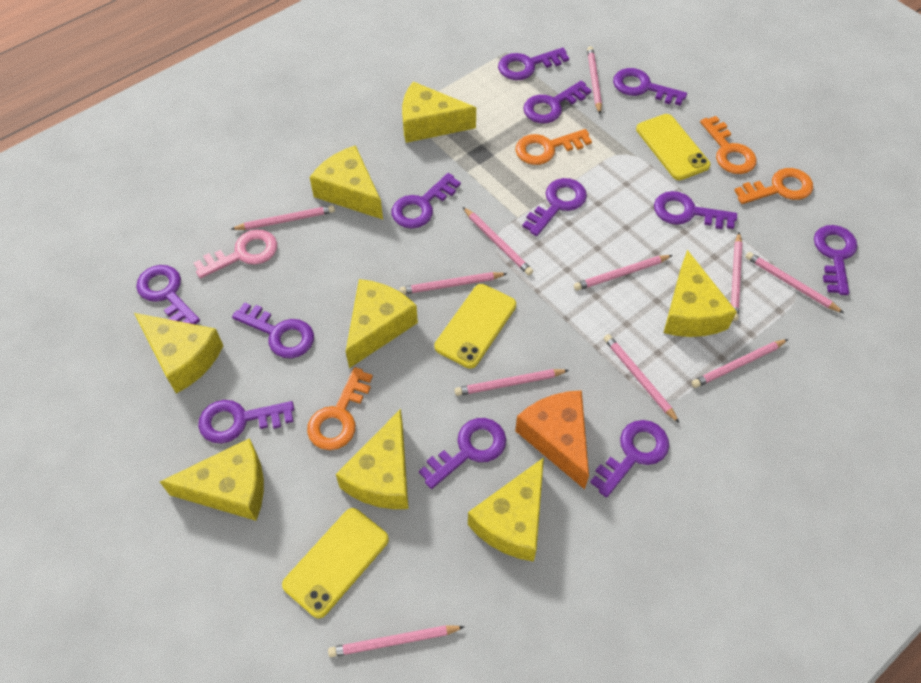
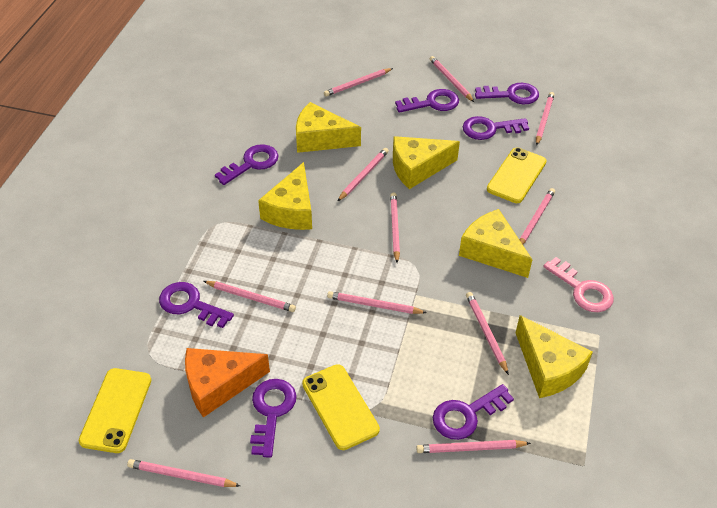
orange key: [307,367,373,450] [515,129,592,165] [700,116,757,174] [734,168,813,204] = 4 -> none = 0
purple key: [136,265,200,324] [198,400,294,443] [232,302,314,358] [391,173,461,228] [419,418,506,489] [498,48,569,80] [522,178,587,236] [523,81,591,123] [590,420,669,497] [613,68,687,106] [654,191,737,229] [814,225,858,295] = 12 -> [159,282,234,328] [215,144,279,185] [250,379,297,458] [395,89,459,113] [433,384,514,440] [463,116,529,140] [475,83,539,104] = 7
yellow cheese: [134,313,223,394] [160,438,264,521] [309,145,383,219] [336,409,408,509] [346,279,418,368] [402,82,476,143] [468,458,544,562] [663,250,737,337] = 8 -> [258,162,312,230] [296,102,361,153] [393,136,460,189] [459,209,532,278] [516,315,593,398] = 5

